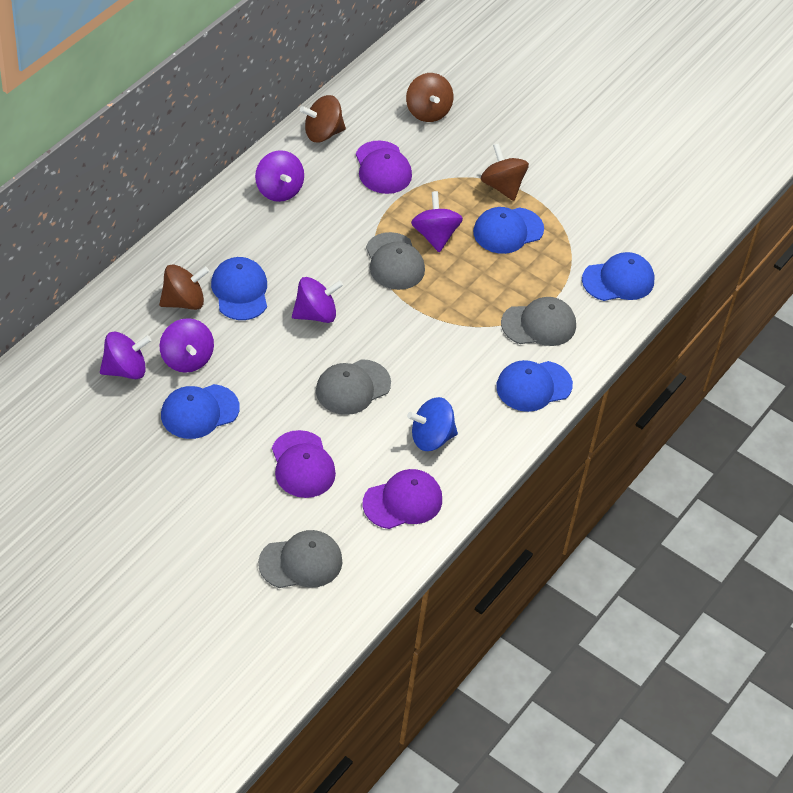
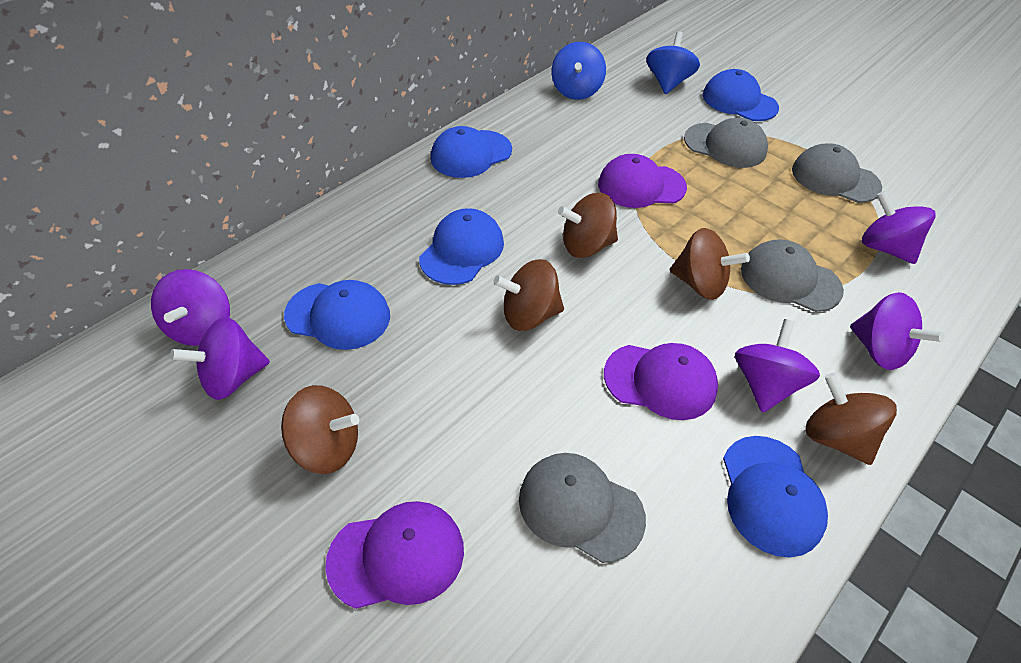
blue spinning top: [407,397,458,451] = 1 -> [552,42,606,100] [646,31,700,94] = 2
brown spinning top: [159,264,209,310] [300,95,346,142] [406,73,453,122] [481,143,529,201] = 4 -> [281,385,359,474] [493,259,564,331] [558,193,618,258] [670,228,750,300] [805,373,897,465] = 5

